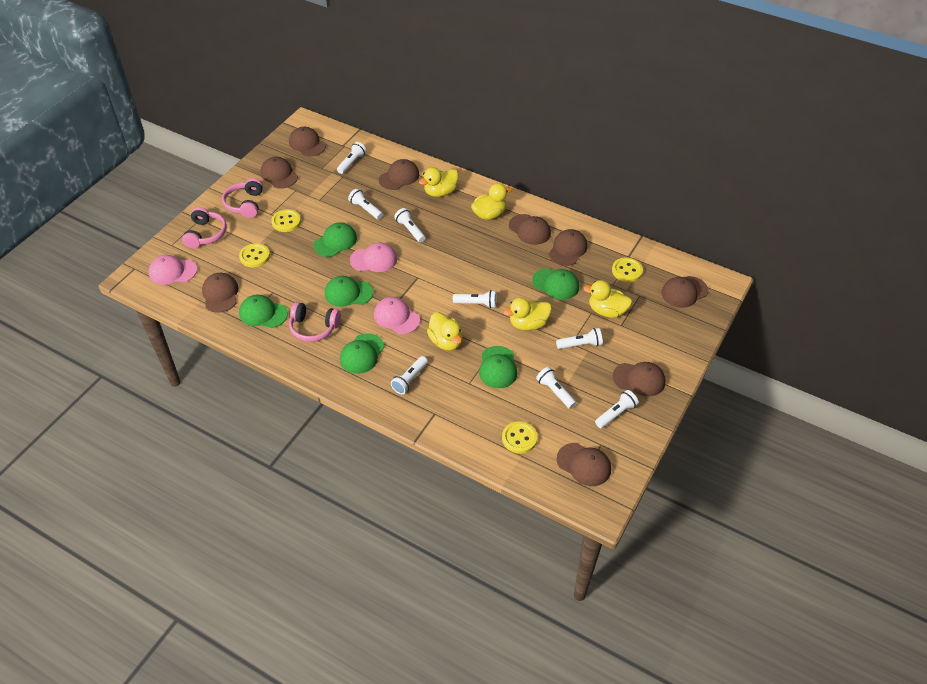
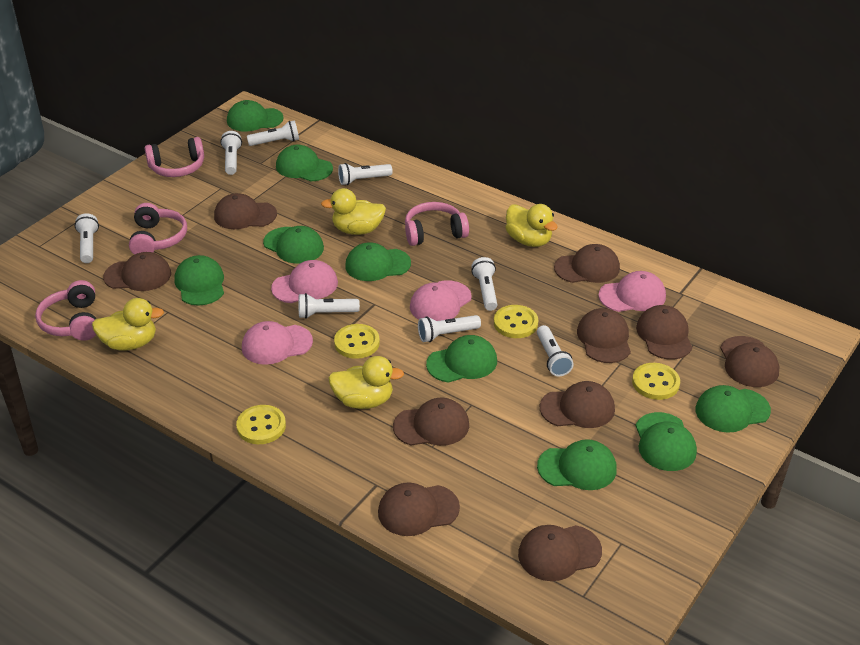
brown cap: [202,273,239,313] [260,157,298,188] [289,127,326,157] [379,159,419,190] [509,214,551,245] [549,229,587,266] [556,443,611,486] [613,362,666,396] [661,276,708,308] = 9 -> [103,252,171,291] [214,193,277,229] [378,482,460,536] [393,398,469,446] [518,525,602,581] [540,381,615,428] [554,244,620,283] [577,308,631,363] [636,305,692,360] [720,336,780,387] = 10
green cap: [239,295,288,328] [313,222,357,257] [325,276,373,307] [340,333,384,374] [479,346,518,388] [532,268,579,300] = 6 -> [175,255,224,306] [227,100,284,131] [263,226,324,264] [276,145,333,181] [345,242,411,281] [426,335,497,383] [537,439,617,490] [636,412,697,471] [696,385,771,433] = 9
pink cap: [148,255,197,285] [350,243,397,272] [374,297,420,334] = 3 -> [242,321,313,365] [271,260,338,303] [410,280,472,321] [598,271,666,312] = 4
pink headphones: [182,207,227,249] [222,178,263,218] [289,302,341,342] = 3 -> [35,280,96,341] [129,203,187,255] [145,137,204,177] [405,202,469,246] = 4
yellow duck: [419,167,459,197] [427,312,462,351] [471,183,512,220] [504,298,552,331] [583,280,632,318] = 5 -> [92,298,164,350] [321,188,386,235] [328,356,404,409] [506,204,558,247] = 4

